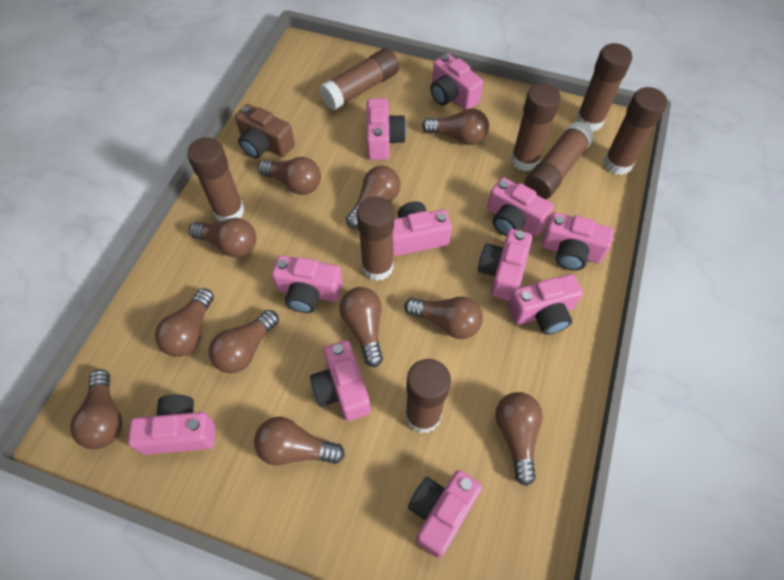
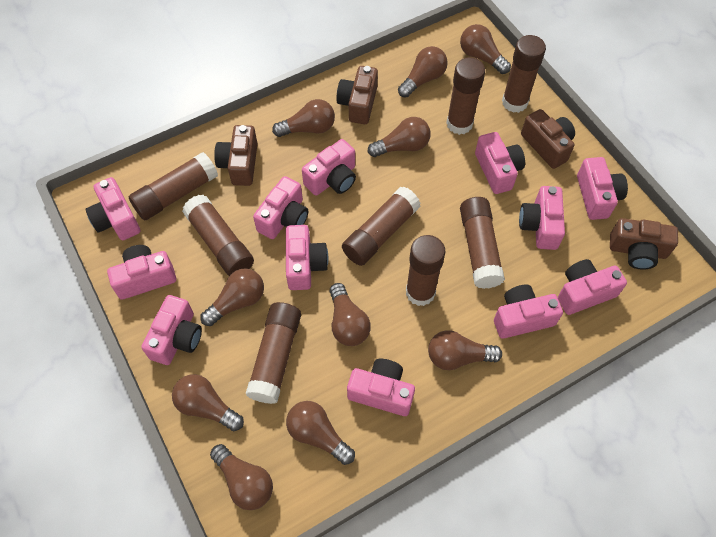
brown camera: [235,104,295,159] = 1 -> [214,125,258,186] [336,66,378,124] [521,109,575,169] [610,218,678,270] = 4
brown light bulb: [70,369,122,449] [155,288,214,357] [189,218,256,257] [209,310,279,373] [254,417,345,465] [258,157,321,195] [339,287,383,367] [346,166,400,228] [405,297,483,339] [422,108,489,145] [495,392,543,486] = 11 -> [172,374,244,431] [201,268,264,326] [210,444,273,510] [272,99,335,137] [286,401,355,465] [329,283,371,346] [368,117,431,157] [398,46,448,98] [428,330,502,370] [460,24,511,74] = 10
pink camera: [128,394,215,455] [272,255,343,313] [310,340,371,421] [367,98,406,160] [393,201,452,256] [408,470,482,558] [430,53,484,109] [478,229,532,301] [487,177,554,236] [508,274,583,335] [541,212,614,271] = 11 -> [85,177,140,240] [107,245,176,300] [141,295,202,365] [253,176,308,239] [286,225,328,290] [302,139,356,196] [347,359,415,416] [475,132,525,194] [494,285,563,339] [519,186,565,250] [558,259,627,315] [577,157,628,220] = 12

